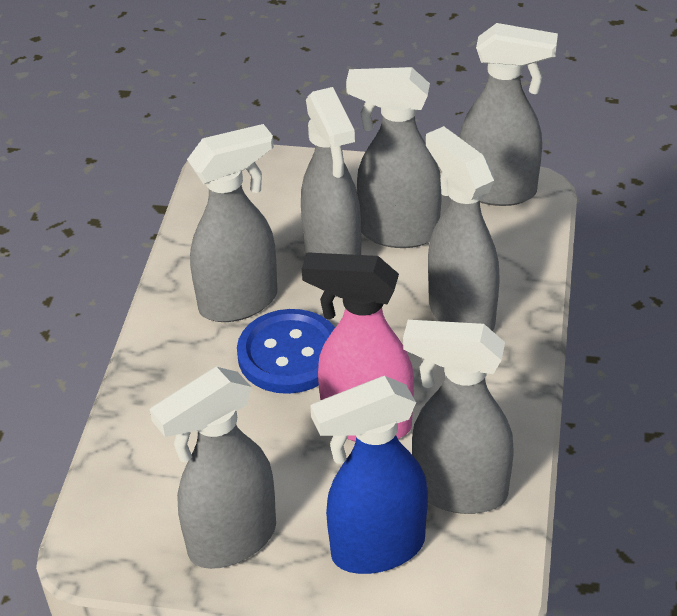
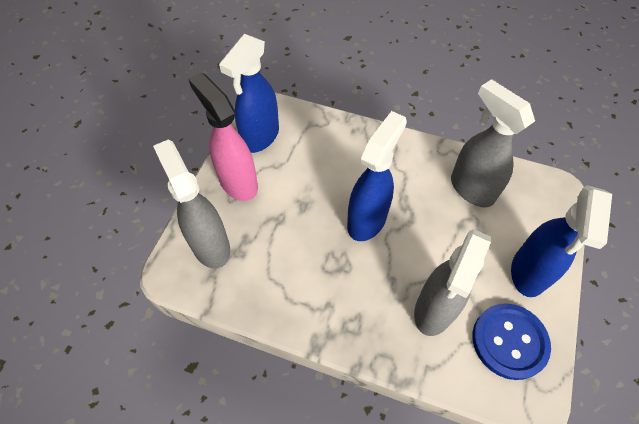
blue spray bottle: [310,376,428,574] = 1 -> [219,34,279,153] [347,111,407,241] [511,185,612,297] = 3
grey spray bottle: [150,367,276,569] [187,124,277,322] [301,87,361,255] [346,67,442,248] [403,320,514,514] [426,126,500,331] [460,23,558,206] = 7 -> [153,139,230,269] [414,229,491,336] [451,79,535,208] = 3

